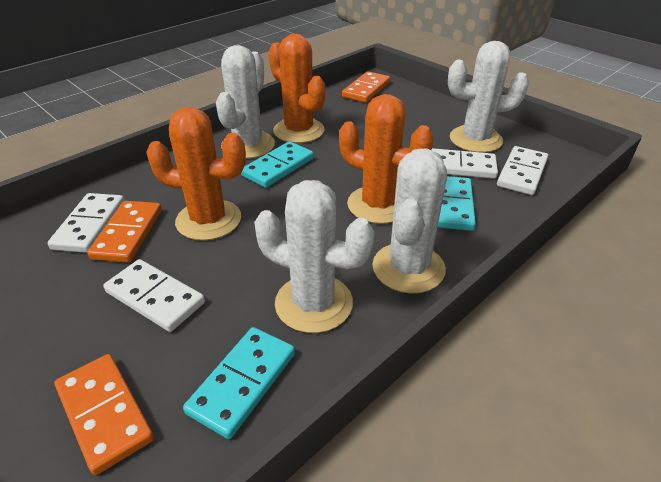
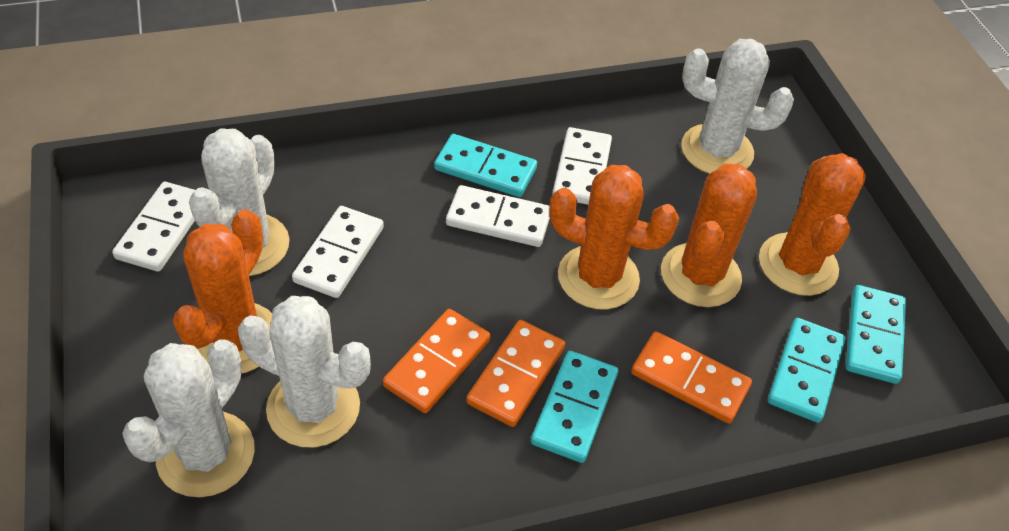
orange cactus: [146,107,246,241] [268,34,325,143] [339,94,434,224] = 3 -> [173,209,272,374] [549,165,679,309] [661,163,757,307] [759,153,866,296] = 4
turquoise domino: [183,327,295,439] [241,141,314,188] [437,176,476,231] = 3 -> [434,134,537,197] [531,351,618,463] [768,318,845,423] [846,285,906,384] = 4

